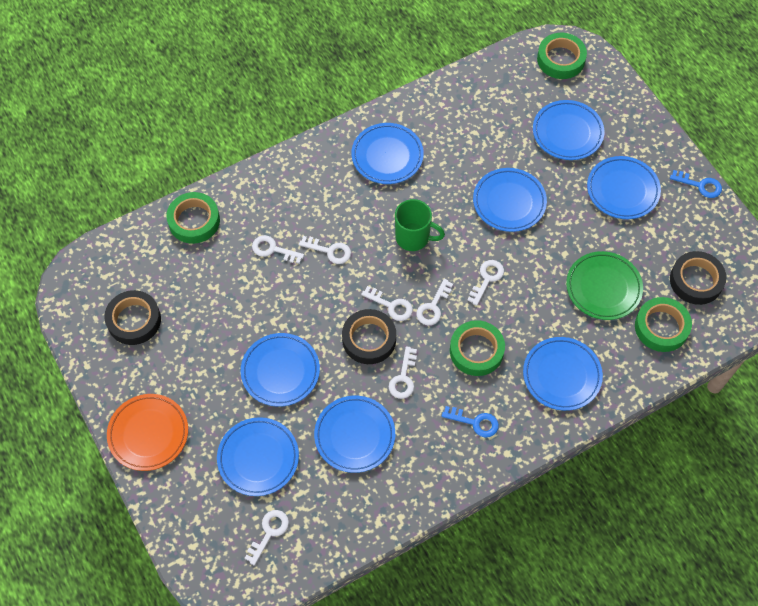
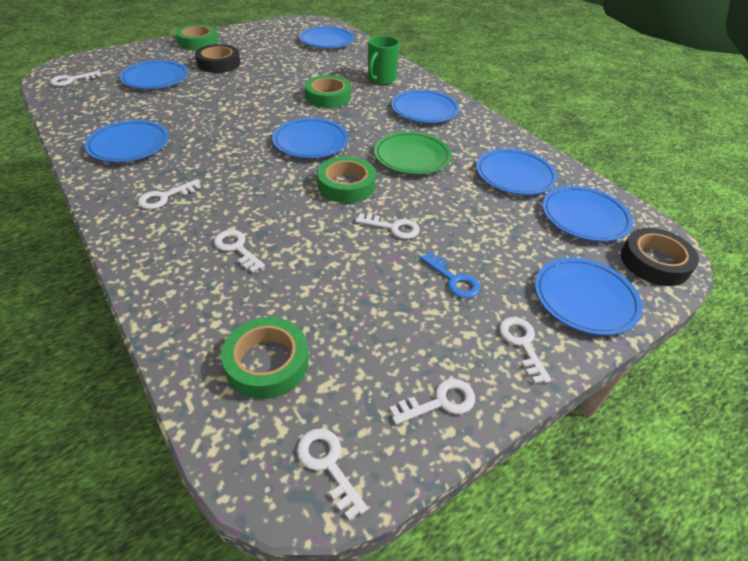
black tape: [104,290,161,345] [342,309,396,364] [670,251,726,305] = 3 -> [195,44,240,73] [621,228,699,286] = 2
blue key: [442,406,499,438] [670,170,722,198] = 2 -> [420,252,481,298] = 1
orange plate: [107,394,188,471] = 1 -> none = 0

